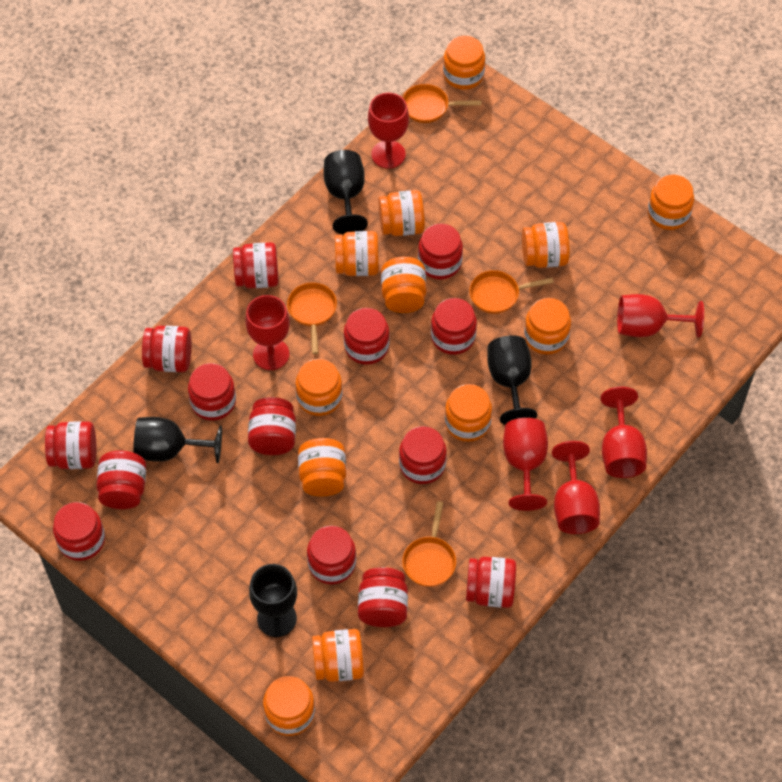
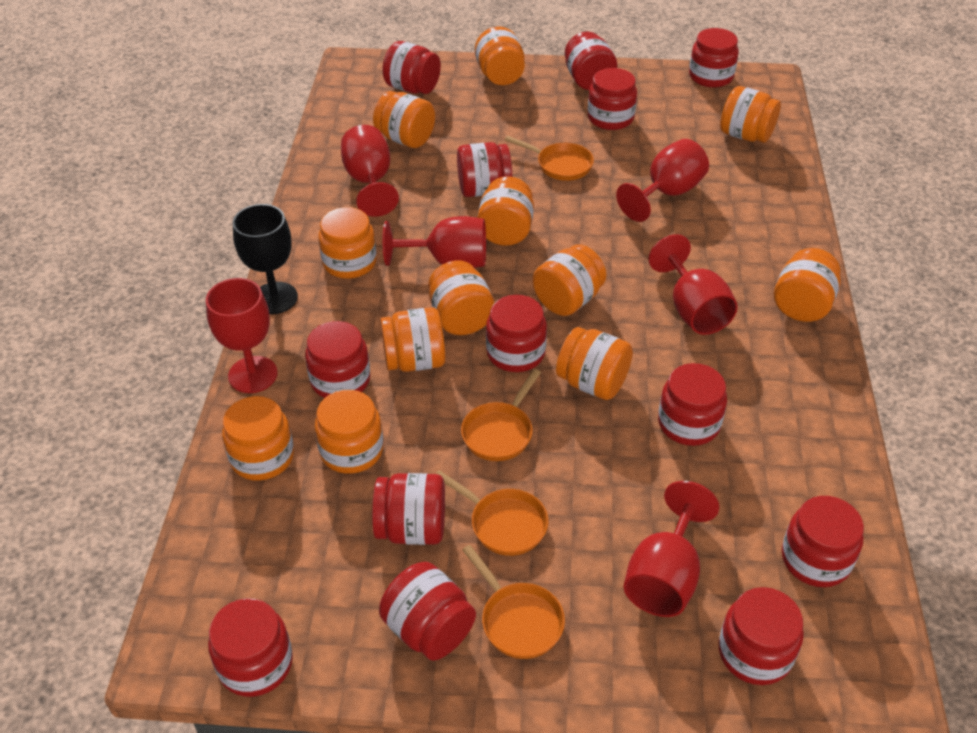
black goblet: [133,417,222,463] [249,564,297,637] [323,150,368,234] [487,335,537,425] = 4 -> [233,204,298,314] = 1
red jar: [45,421,96,469] [53,502,105,561] [96,451,146,509] [142,326,191,372] [188,363,236,421] [233,242,279,288] [248,397,296,455] [307,526,356,584] [344,308,390,365] [358,567,408,627] [399,426,447,484] [418,224,463,280] [431,298,477,355] [466,557,516,608] = 14 -> [208,598,293,697] [305,321,370,398] [372,473,445,545] [379,562,476,661] [382,41,441,94] [457,142,512,197] [486,295,547,372] [565,32,618,90] [588,68,637,130] [658,363,727,446] [689,28,739,87] [719,587,804,685] [782,496,864,587] = 13

